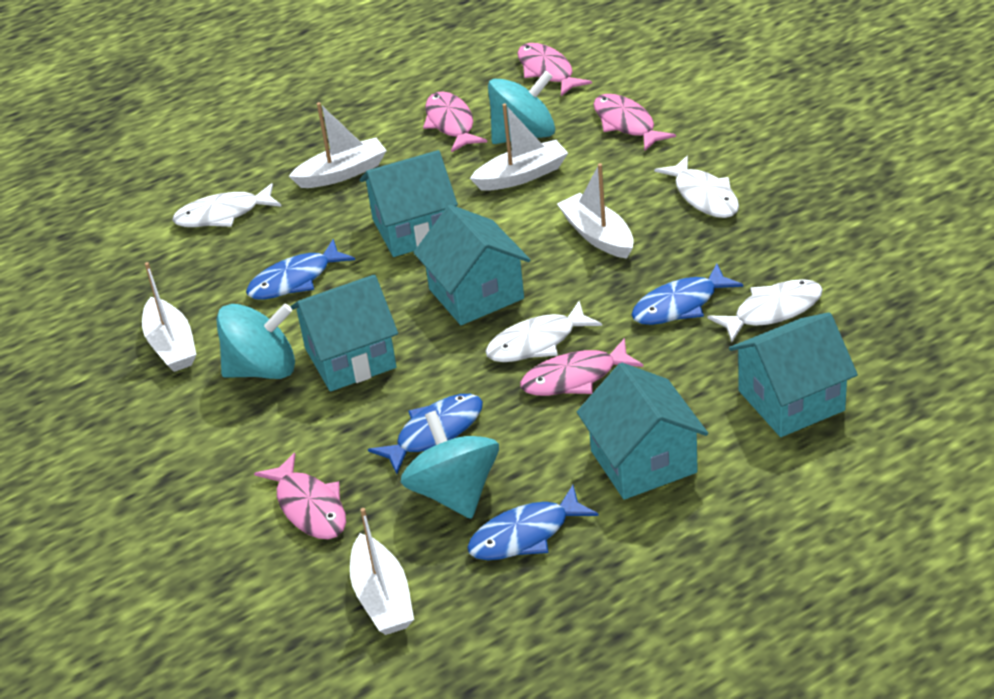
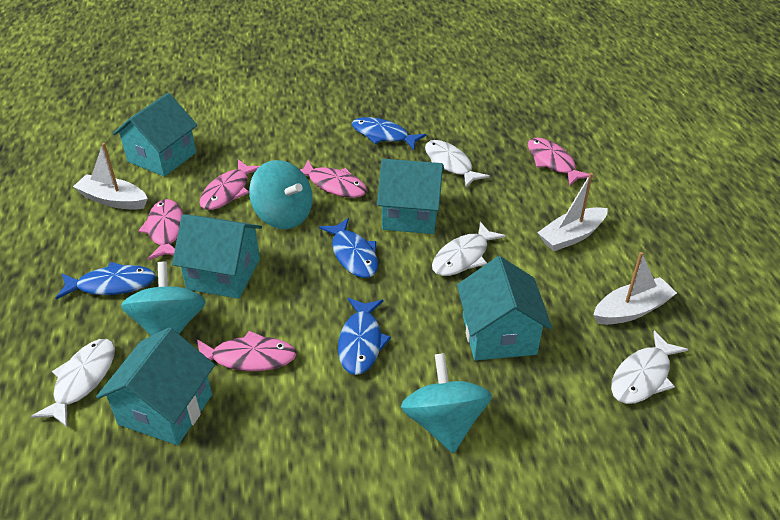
white boat: [142,262,197,372] [289,102,387,188] [350,508,414,635] [470,103,568,191] [557,163,634,259] = 5 -> [73,143,148,210] [537,173,608,251] [593,252,677,325] = 3

